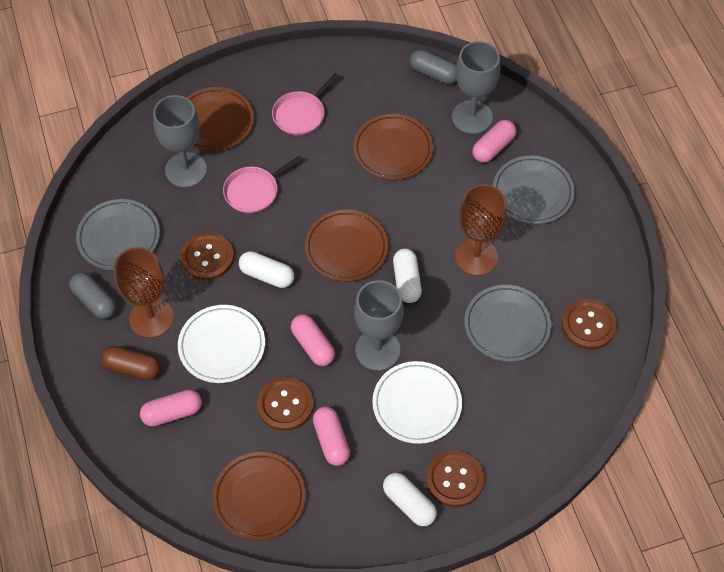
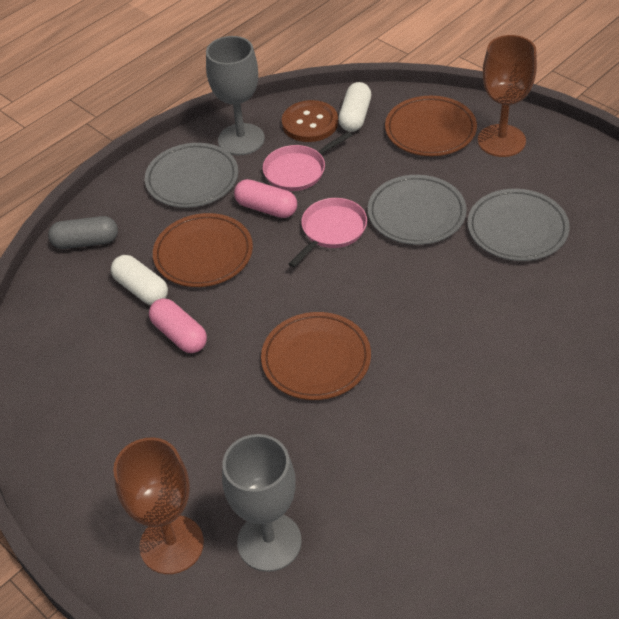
brown button: [181,232,234,281] [257,377,314,431] [426,450,484,507] [561,299,617,350] = 4 -> [282,100,338,142] = 1
brown capsule: [101,346,161,380] = 1 -> none = 0
brown plate: [186,87,254,151] [212,452,306,541] [305,210,388,282] [353,114,433,180] = 4 -> [153,213,253,287] [261,312,371,400] [385,96,477,156] = 3
grey capsule: [69,272,117,319] [410,50,457,84] = 2 -> [48,216,118,249] = 1
grey goblet: [153,95,207,188] [354,280,403,371] [452,41,500,134] = 3 -> [206,36,265,155] [222,434,302,572] = 2
pink capsule: [140,390,202,427] [291,314,335,366] [313,406,350,466] [472,120,516,163] = 4 -> [149,298,207,353] [234,179,297,218] = 2
white capsule: [239,251,294,288] [383,473,437,526] [393,249,422,303] = 3 -> [111,255,168,305] [338,82,371,132] = 2
white plate: [178,305,265,383] [372,361,462,444] = 2 -> none = 0

